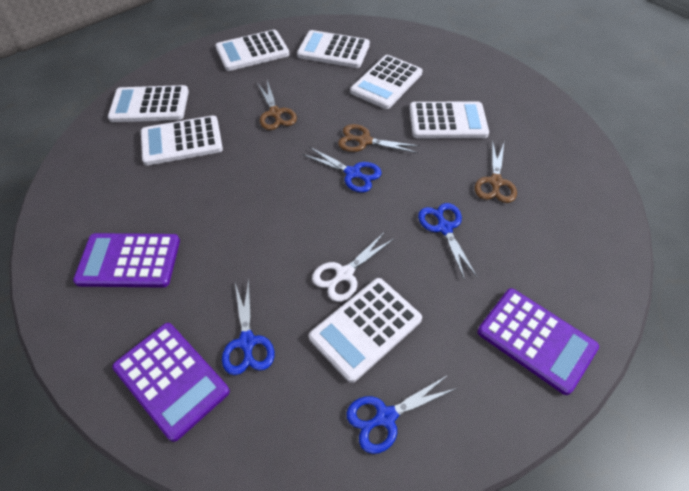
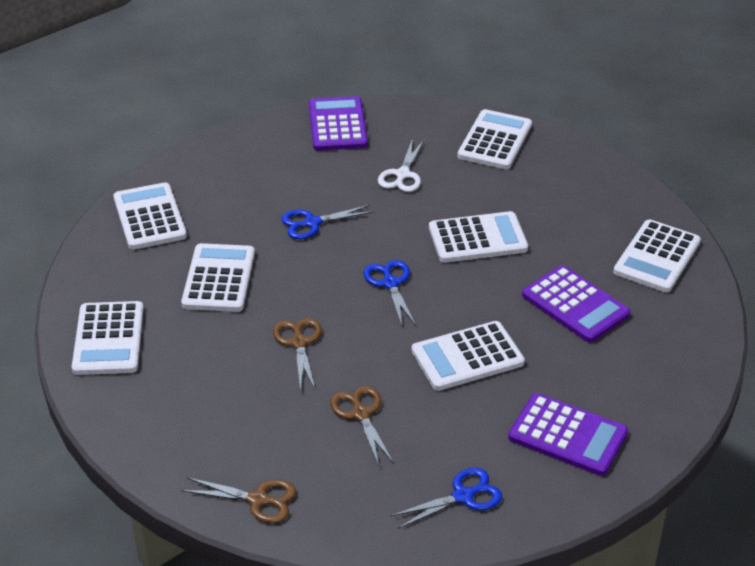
blue scissors: [222,279,274,375] [302,146,382,193] [347,375,457,454] [418,203,477,280] = 4 -> [281,205,375,239] [363,260,416,326] [391,468,502,529] = 3

